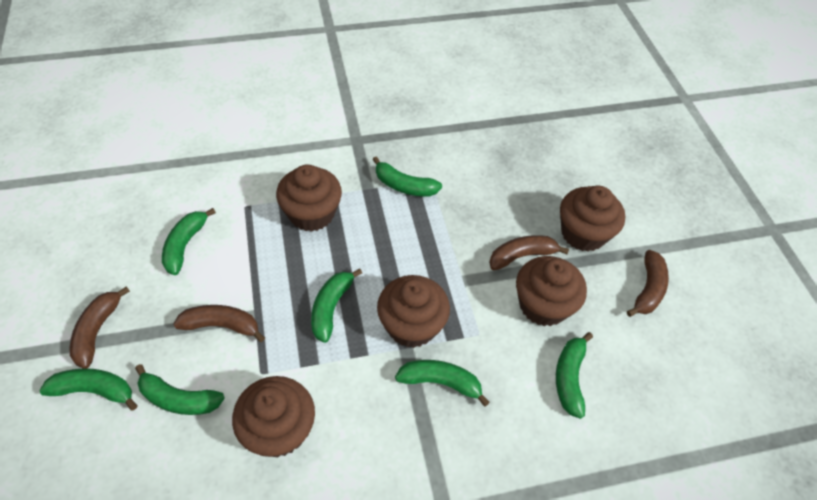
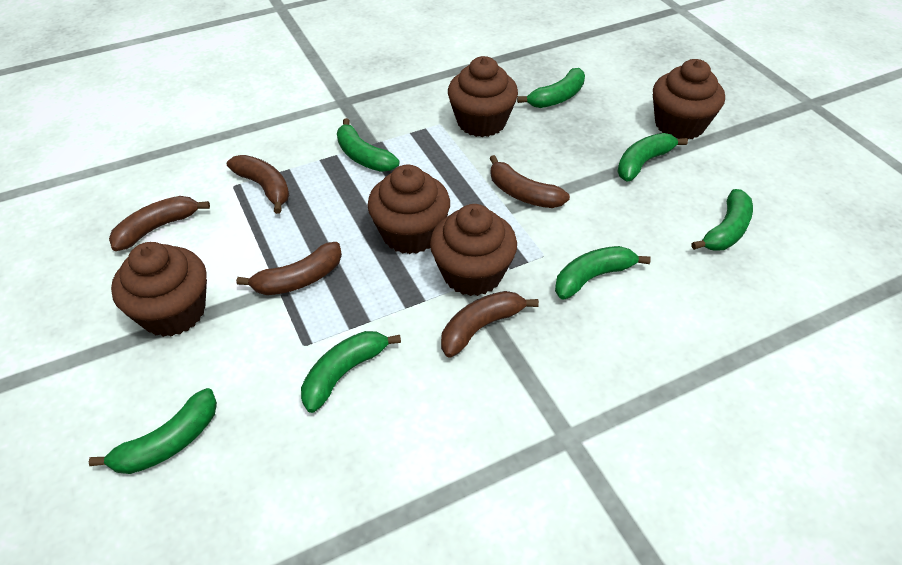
brown banana: [70,287,130,369] [173,305,265,342] [489,235,569,270] [627,250,669,317] = 4 -> [109,196,210,251] [227,155,289,214] [236,242,342,295] [441,291,539,358] [489,155,570,208] = 5

